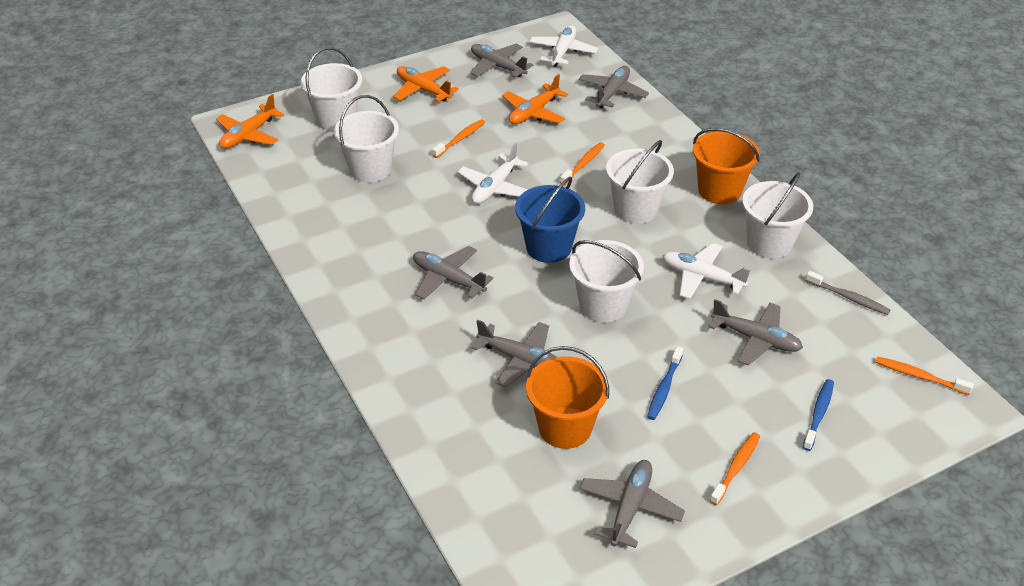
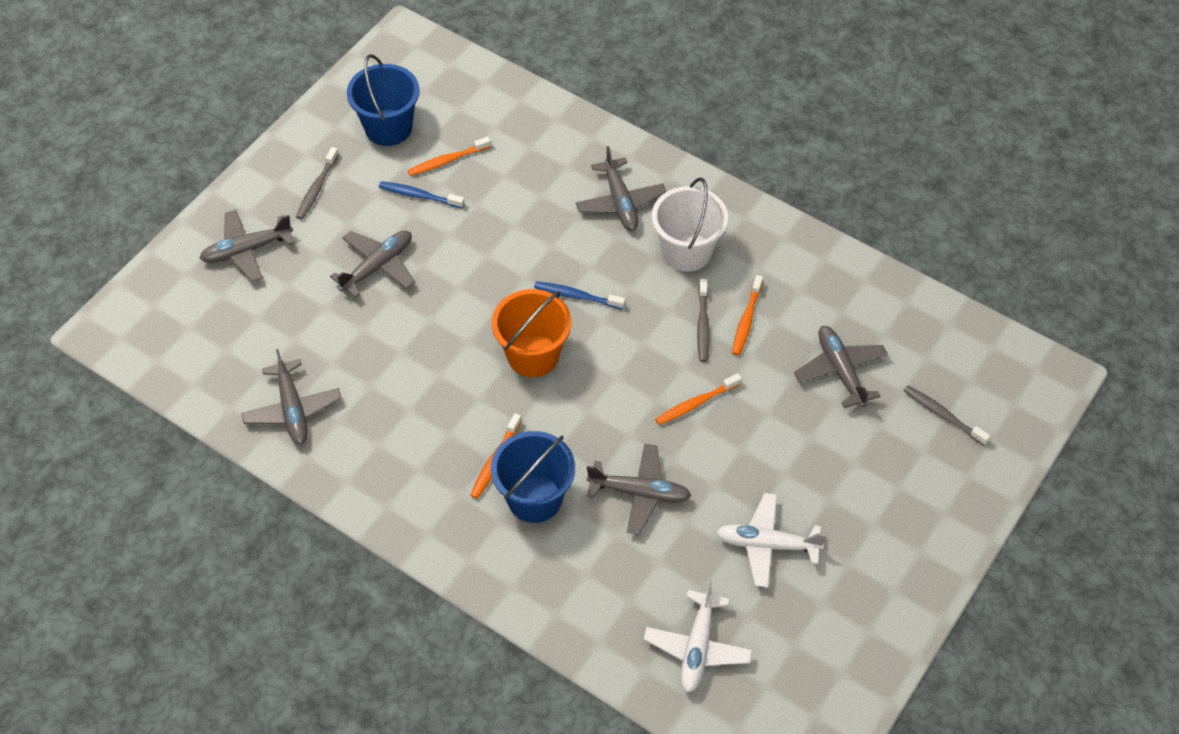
blue bucket: [515,177,585,263] = 1 -> [347,54,420,146] [491,431,575,523] = 2
grey toothbrush: [805,271,890,315] = 1 -> [296,147,339,220] [697,279,710,362] [904,386,990,446] = 3
orange bucket: [526,346,609,449] [693,128,760,204] = 2 -> [492,289,571,377] = 1
orange plane: [216,94,284,149] [393,66,459,102] [502,74,568,124] = 3 -> none = 0
white bucket: [301,47,362,131] [334,95,399,182] [569,240,644,322] [606,140,674,223] [742,172,813,258] = 5 -> [652,178,728,272] = 1
white plane: [458,143,528,204] [529,25,598,67] [663,243,751,299] = 3 -> [644,581,753,693] [716,493,827,588] = 2

